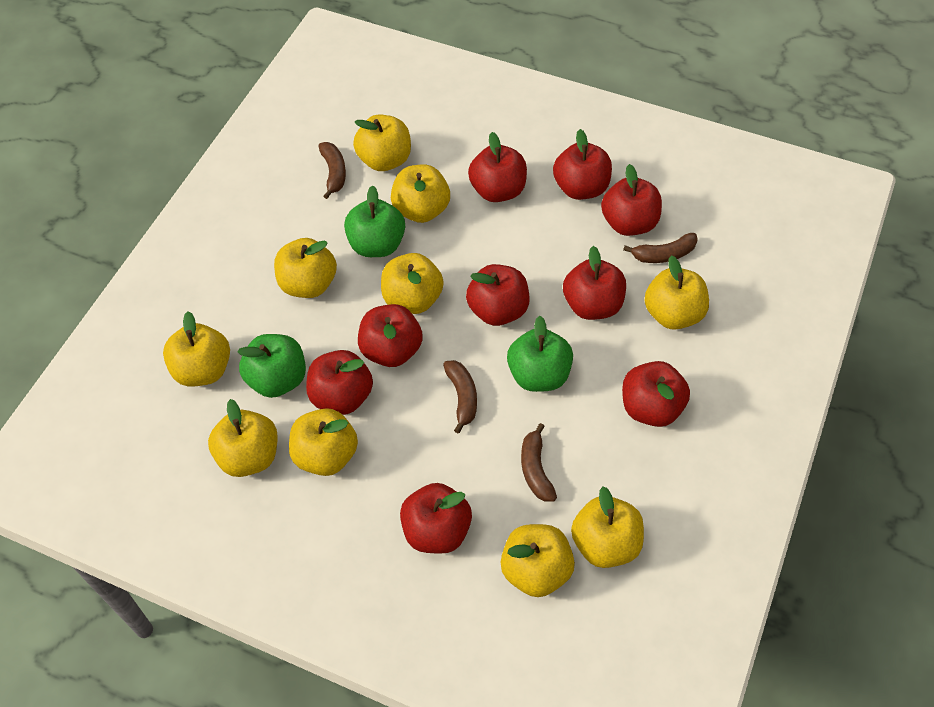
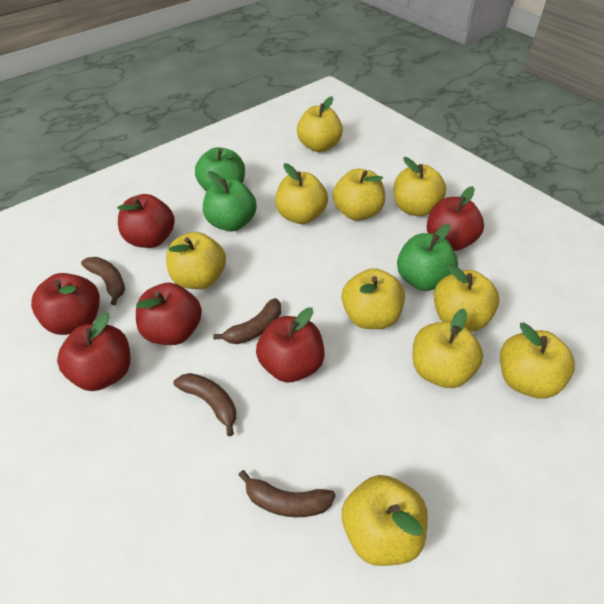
red apple: [306,350,373,415] [358,304,423,367] [400,483,472,554] [466,264,530,326] [468,132,527,202] [553,129,612,200] [563,246,626,320] [601,164,662,236] [622,361,690,427] = 9 -> [31,273,100,335] [57,313,130,391] [117,194,175,248] [136,283,202,345] [256,307,325,382] [427,186,484,251] = 6

